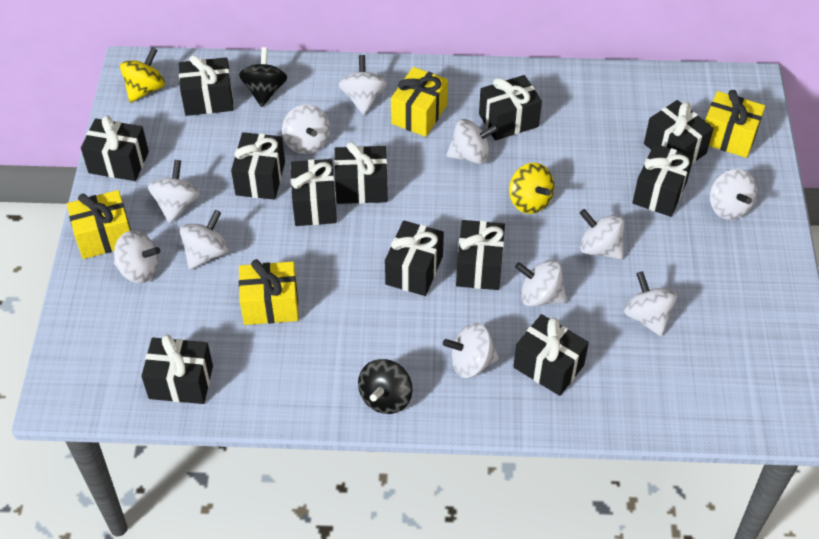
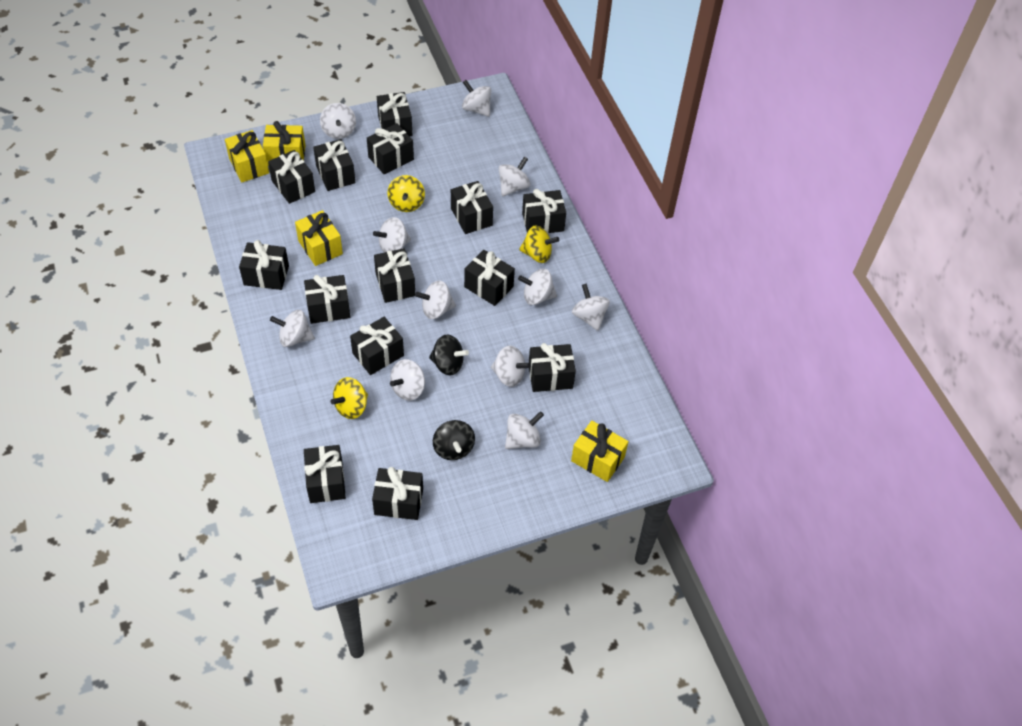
black gift: [81,115,149,181] [141,335,213,404] [179,55,234,116] [231,132,285,200] [290,159,337,226] [334,142,388,204] [385,220,444,296] [456,220,505,290] [479,75,542,141] [513,314,589,396] [632,144,694,217] [644,100,714,164] = 12 -> [239,240,289,290] [268,150,315,204] [304,275,350,324] [304,445,346,503] [313,139,355,191] [350,317,404,375] [367,123,414,174] [372,467,423,520] [374,248,415,303] [377,92,412,136] [451,181,493,234] [464,250,515,306] [522,189,566,234] [529,343,576,392] = 14
yellow spinning top: [120,48,165,103] [509,163,554,214] = 2 -> [330,377,368,419] [387,175,425,212] [519,226,559,263] = 3

